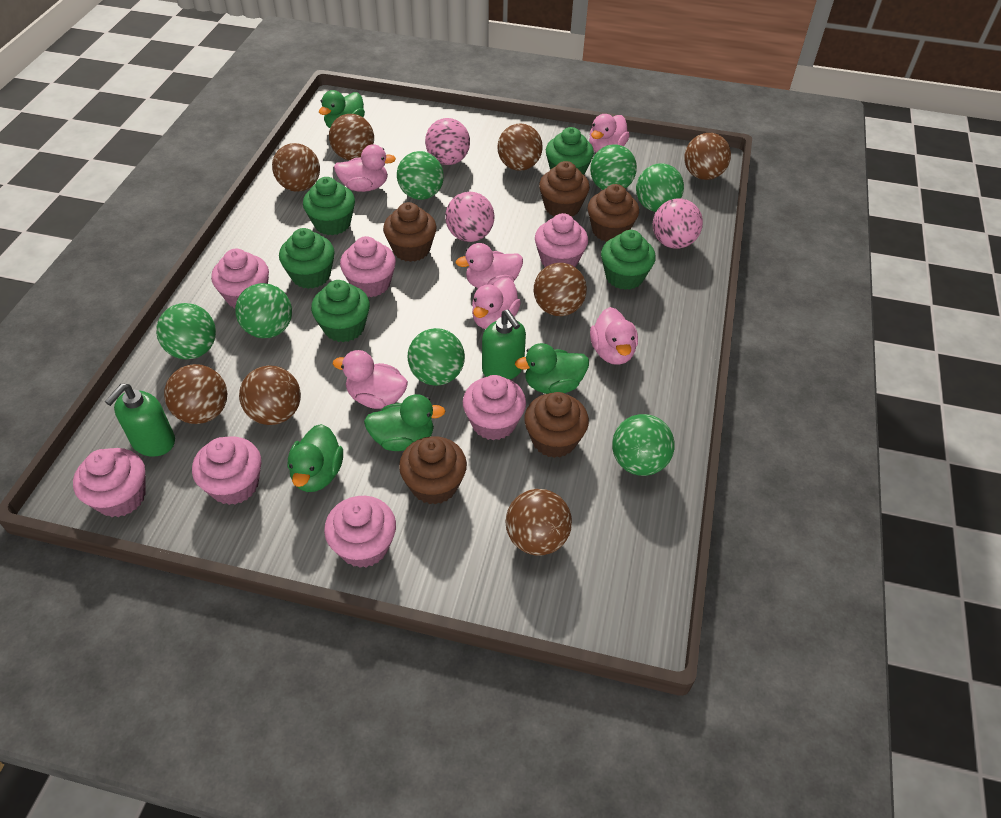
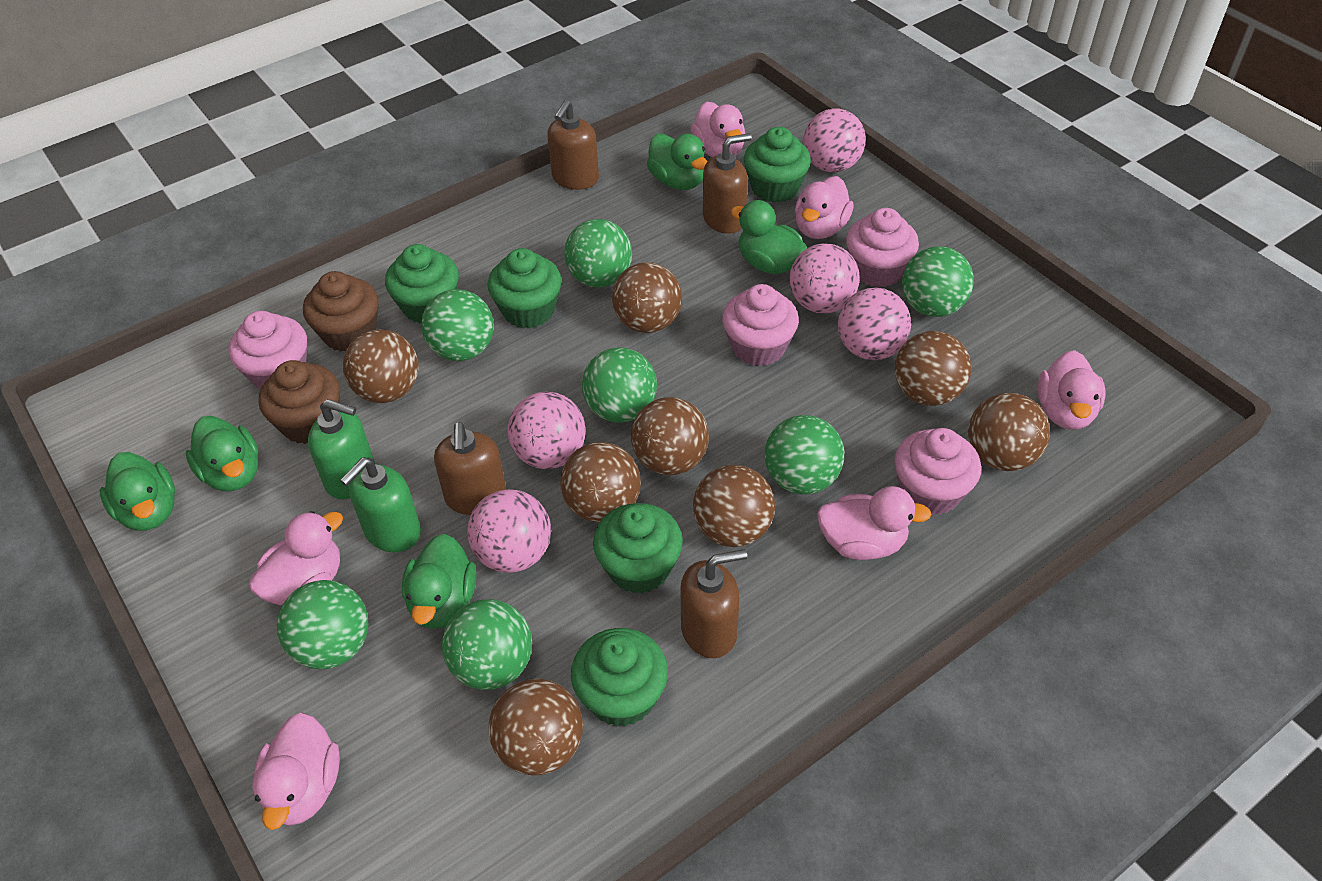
brown cupcake: [383,202,437,262] [399,436,467,505] [524,392,589,458] [539,161,590,217] [587,184,639,242] = 5 -> [259,360,340,444] [303,271,379,352] = 2
brown soap dispenser: none = 0 -> [434,422,507,515] [547,100,599,190] [680,549,747,658] [703,133,752,234] = 4
green duck: [288,424,343,492] [319,90,365,128] [364,394,445,451] [515,343,589,394] = 4 -> [100,452,175,531] [186,416,259,491] [402,534,476,629] [647,134,708,190] [731,200,807,274] = 5
pink ball: [425,118,470,165] [445,192,494,242] [653,198,703,249] = 3 -> [467,489,551,573] [508,392,586,469] [789,243,860,314] [803,109,866,172] [838,288,911,360] = 5
pink cupcake: [73,448,146,517] [192,437,261,505] [211,249,269,308] [324,496,396,568] [340,236,396,297] [463,375,526,440] [535,213,588,267] = 7 -> [228,311,307,390] [722,284,799,366] [846,208,919,287] [894,428,981,515] = 4

